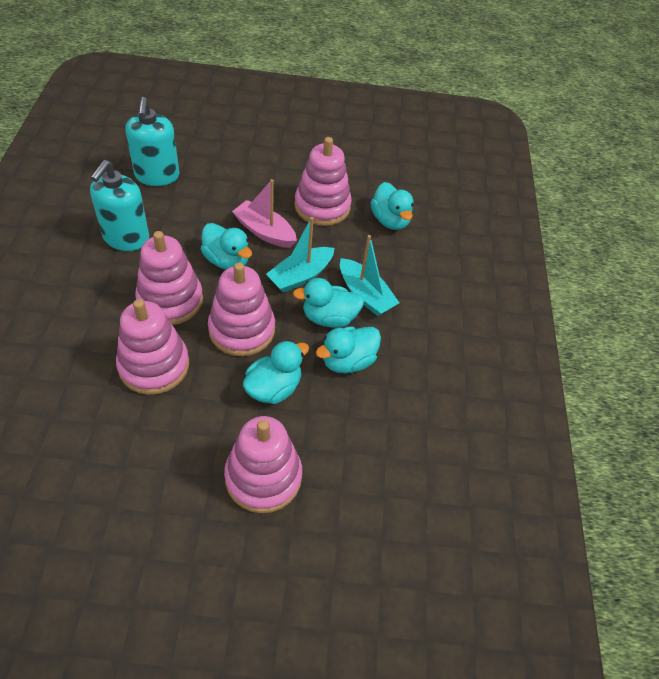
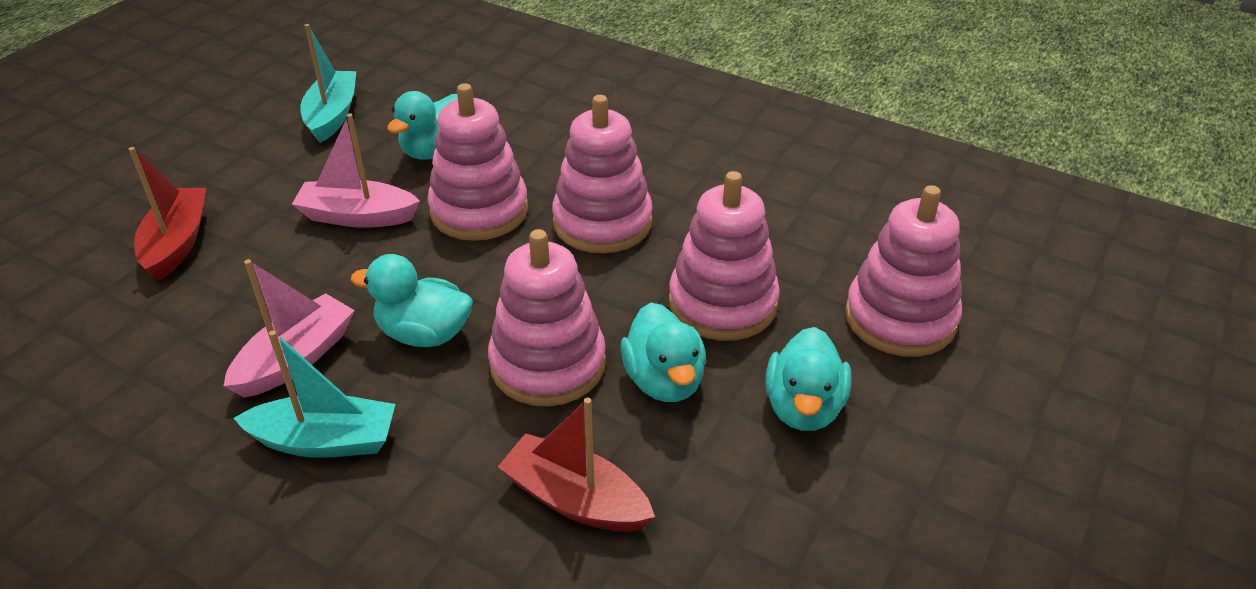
pink boat: [232,179,297,248] = 1 -> [224,259,355,398] [292,113,420,228] = 2
red boat: none = 0 -> [129,147,206,281] [498,398,655,532] = 2
turquoise duck: [201,223,252,270] [243,340,309,404] [293,278,364,328] [316,326,381,373] [371,182,414,230] = 5 -> [351,254,473,347] [387,91,458,160] [621,303,706,402] [765,327,851,431] = 4
turquoise soap dispenser: [90,160,149,251] [125,97,179,186] = 2 -> none = 0

